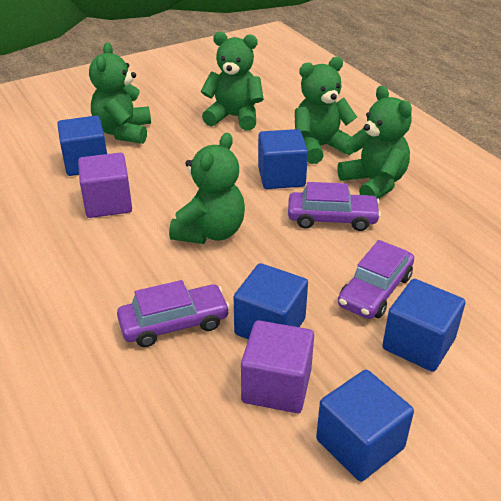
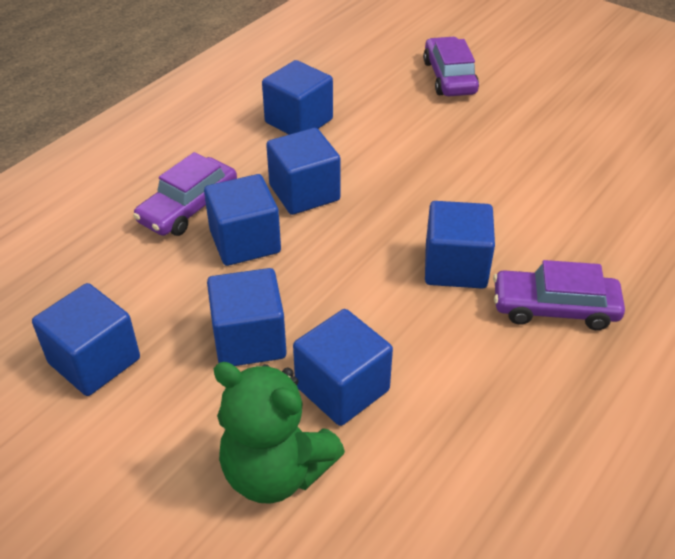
blue cube: [57,116,107,176] [234,263,308,340] [258,129,308,189] [316,370,414,481] [382,279,465,372] = 5 -> [32,283,140,396] [204,174,281,266] [207,268,287,366] [262,60,333,135] [266,128,341,215] [293,309,393,426] [425,201,495,289] = 7
green teddy bear: [89,42,151,144] [169,133,245,244] [200,32,264,131] [295,57,357,164] [337,86,412,199] = 5 -> [214,362,345,504] = 1
purple cube: [78,153,132,218] [241,320,314,413] = 2 -> none = 0

